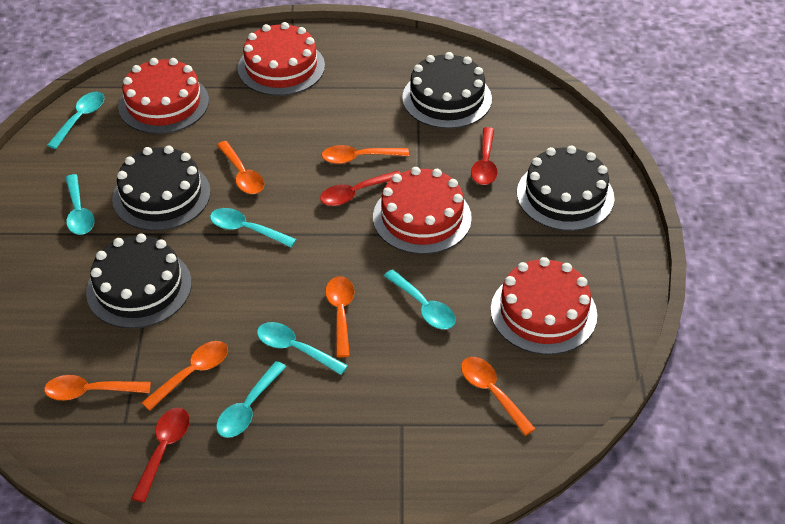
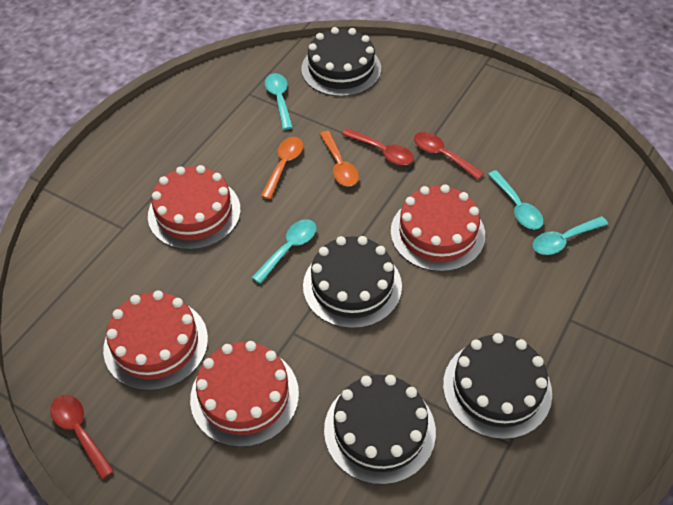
orange spoon: [44,375,151,400] [141,341,228,411] [217,141,264,194] [322,145,409,164] [325,276,354,358] [461,357,535,436] = 6 -> [261,137,303,199] [320,131,359,186] = 2
turquoise spoon: [47,92,104,149] [65,174,95,235] [210,208,296,247] [216,361,286,438] [257,322,348,375] [384,269,456,329] = 6 -> [252,219,316,284] [265,73,293,130] [488,170,543,230] [533,216,608,255] = 4

